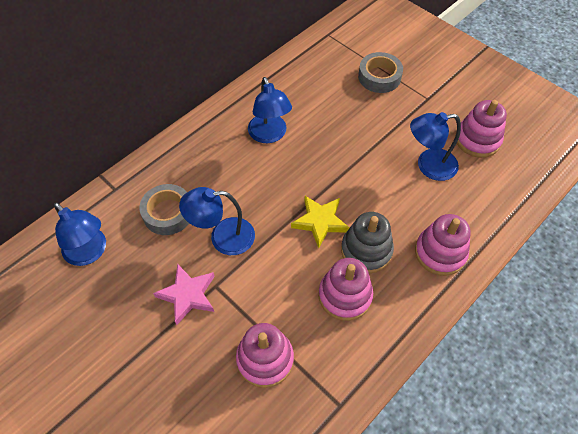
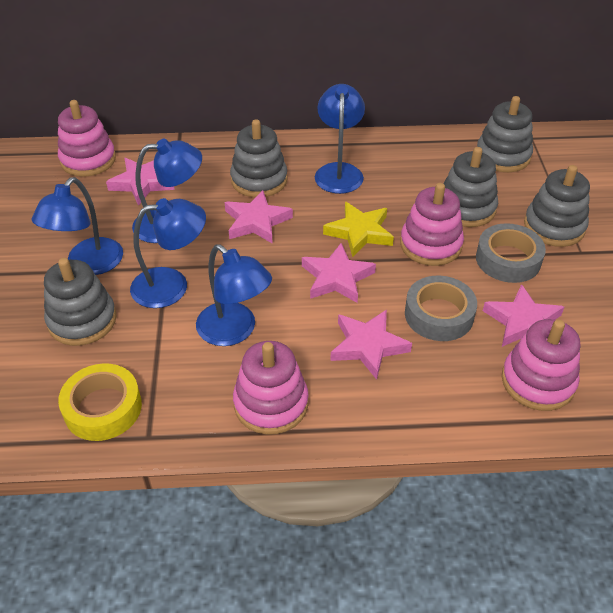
blue lamp: [54,202,106,266] [179,187,255,255] [248,77,292,143] [410,112,461,181] = 4 -> [32,177,123,275] [130,198,206,308] [132,139,202,243] [196,244,272,346] [315,84,365,194] = 5
grey stacking toy: [341,212,394,273] = 1 -> [44,258,117,346] [230,119,288,197] [444,147,498,227] [477,96,533,172] [524,165,590,247] = 5
pink star: [153,264,215,325] = 1 -> [106,158,175,206] [225,190,293,244] [302,243,376,303] [330,310,412,380] [483,284,564,347] = 5
yellow tape: none = 0 -> [58,364,142,441] = 1

